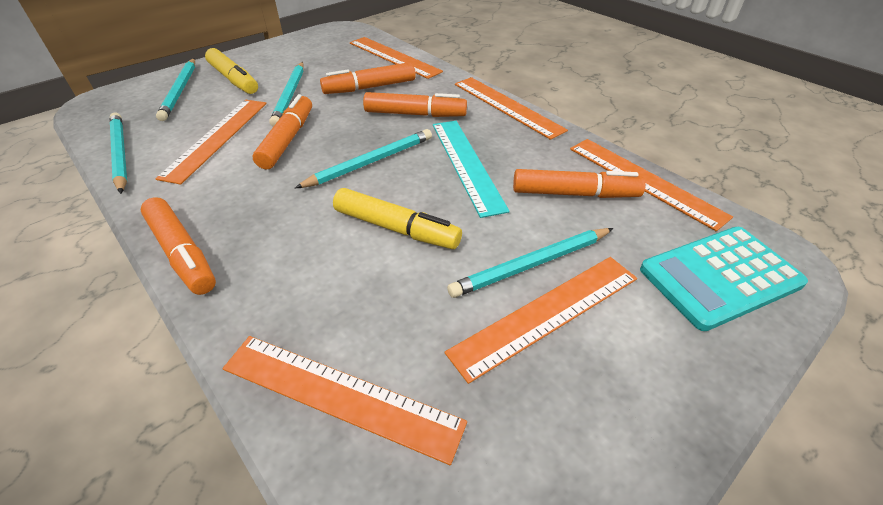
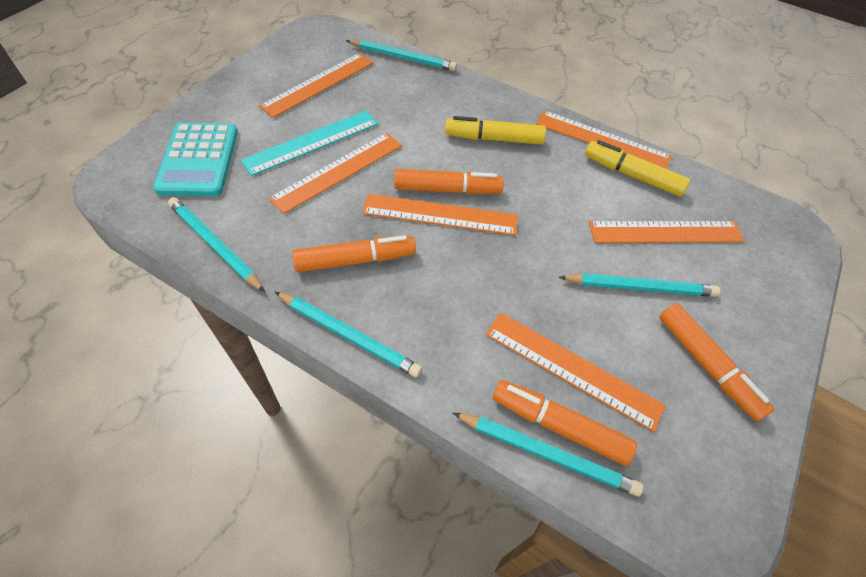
orange marker: [141,197,216,295] [253,94,312,169] [320,62,416,94] [363,92,467,117] [513,169,646,198] = 5 -> [292,235,416,272] [394,169,504,194] [493,380,637,466] [659,304,775,421] = 4

